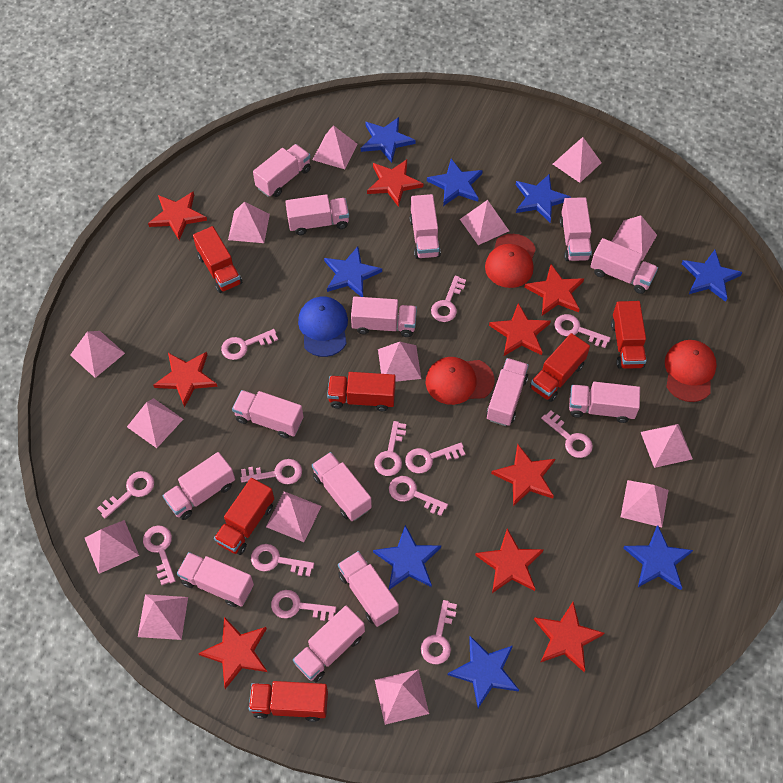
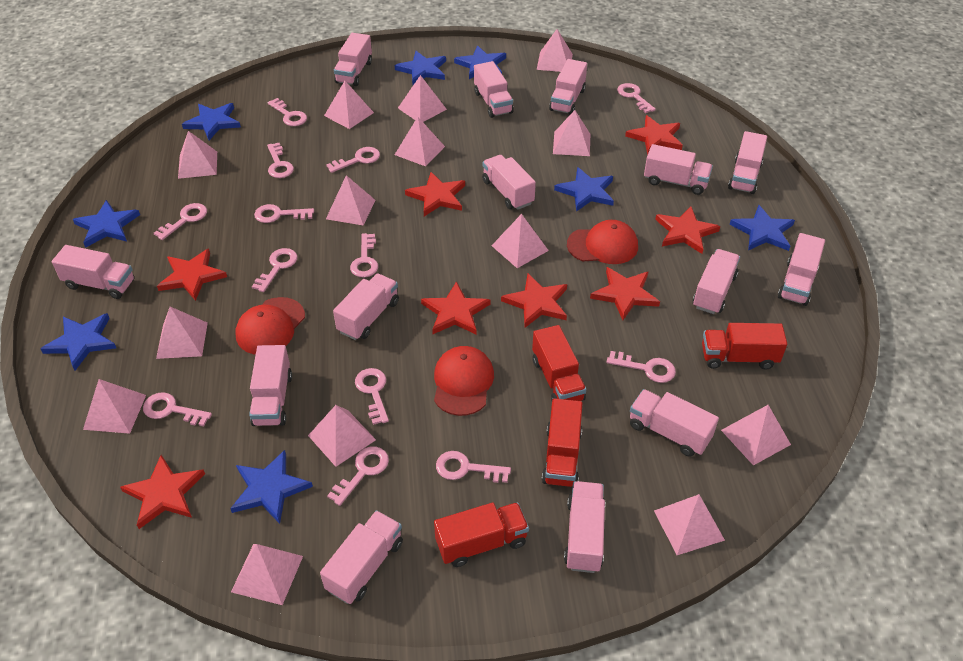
blue cap: [298,297,348,357] = 1 -> none = 0
red star: [148,191,207,240] [153,352,218,407] [198,617,267,689] [367,159,423,207] [475,528,544,593] [489,303,551,356] [491,444,555,506] [524,264,584,316] [534,602,604,672] = 9 -> [120,455,205,529] [157,249,227,301] [405,172,465,216] [421,281,490,335] [501,274,567,328] [590,267,660,320] [625,115,683,155] [655,206,720,254] = 8
red truck: [193,226,242,293] [214,478,274,555] [249,681,328,722] [327,372,396,411] [530,333,590,402] [611,301,647,369] = 6 -> [434,502,529,567] [532,325,586,401] [542,398,583,487] [702,323,787,370] = 4

